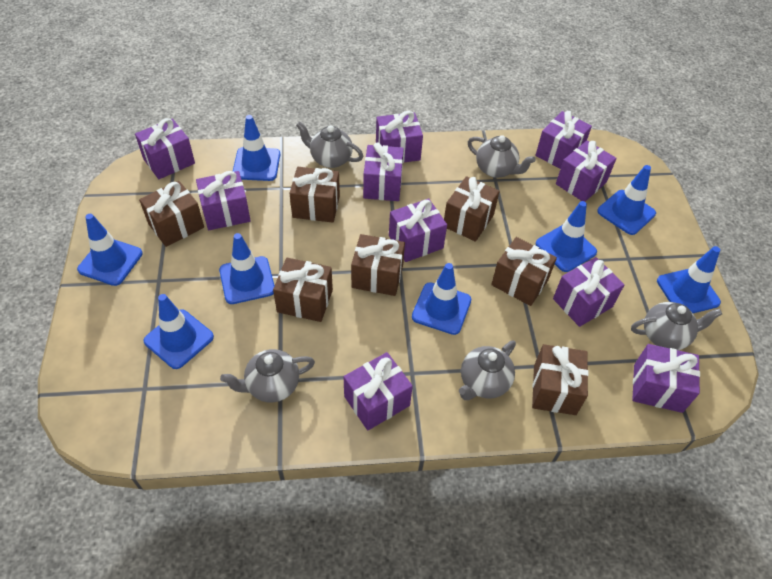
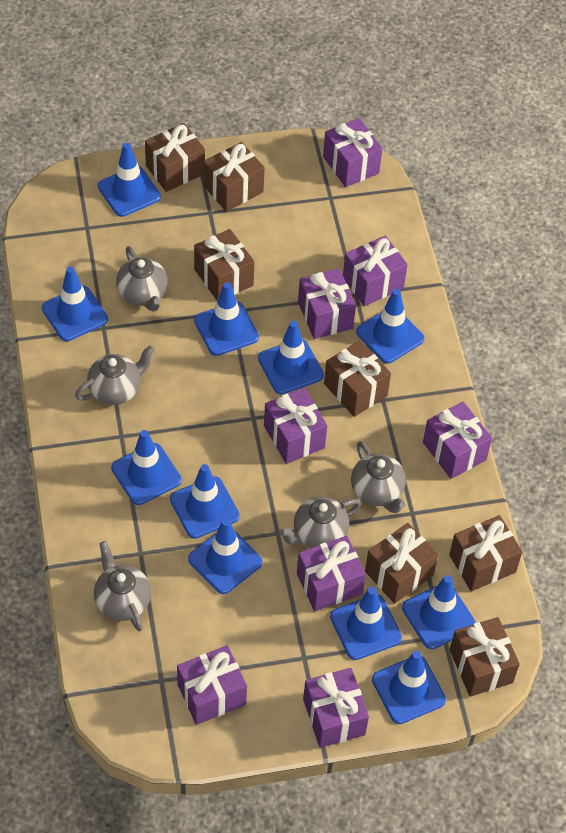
blue traffic cone: [77,214,143,286] [144,294,214,369] [219,233,275,304] [233,115,280,181] [412,263,471,335] [536,201,597,272] [597,165,656,235] [657,246,721,313] = 8 -> [42,266,108,341] [98,143,161,217] [111,430,182,505] [170,464,240,538] [188,518,262,594] [194,282,259,356] [258,321,324,394] [330,587,402,660] [356,289,424,364] [372,651,446,724] [402,575,476,649] = 11
purple gift: [135,118,195,179] [196,171,251,230] [344,352,413,430] [363,142,404,201] [376,111,423,163] [389,198,447,262] [535,111,592,169] [553,257,624,327] [556,140,617,202] [632,344,700,413] = 10 -> [177,645,247,725] [264,388,327,464] [297,536,366,611] [298,268,356,339] [303,668,369,748] [323,118,382,187] [343,236,408,306] [423,401,492,479] = 8

